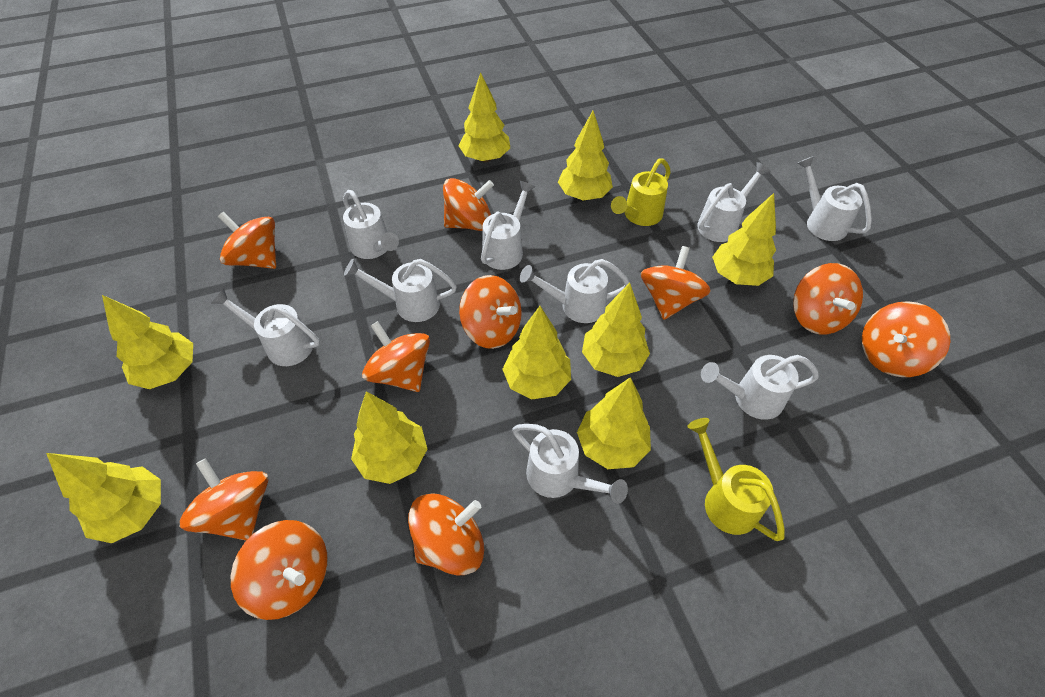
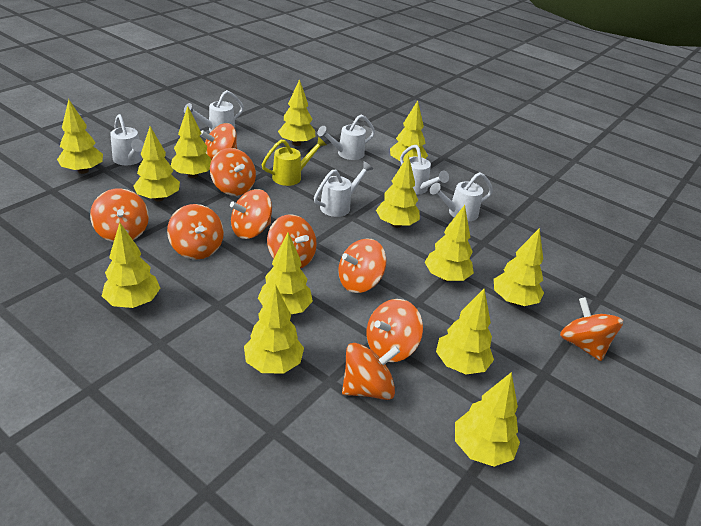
white watering can: [211,289,320,366] [343,190,399,259] [344,259,457,322] [481,181,535,270] [512,424,628,504] [520,259,630,323] [697,162,771,242] [701,355,819,420] [797,156,872,241] = 9 -> [110,114,144,165] [184,90,244,132] [314,161,373,217] [317,115,375,160] [400,145,449,195] [430,172,493,221] = 6
yellow tree: [46,453,161,543] [102,295,193,389] [351,391,427,484] [459,73,510,162] [502,306,571,399] [558,111,613,201] [577,377,651,469] [582,283,650,377] [712,193,776,286] = 9 -> [57,99,103,174] [102,223,160,308] [133,126,180,202] [171,106,212,178] [244,284,304,374] [258,233,313,314] [278,79,316,146] [376,155,420,228] [390,100,428,161] [425,205,474,281] [436,289,494,374] [455,372,520,467] [494,228,544,306] = 13
yellow watering can: [611,159,671,226] [687,418,785,541] = 2 -> [262,136,327,186] = 1

